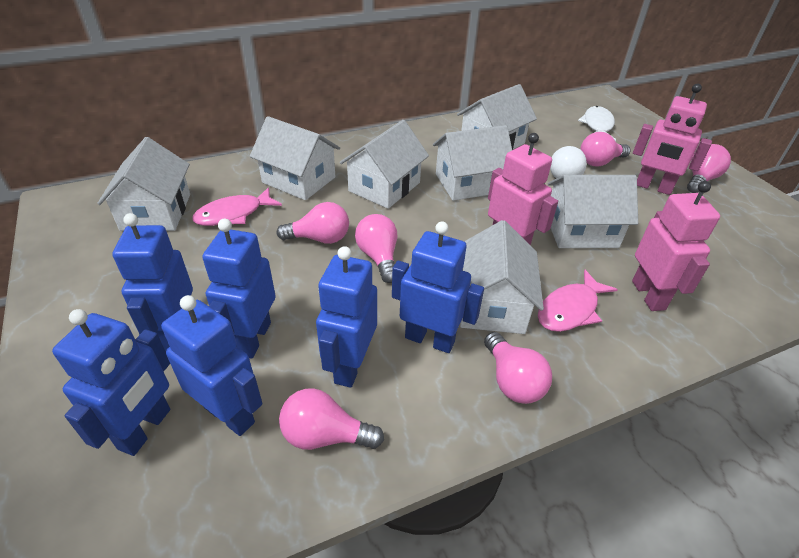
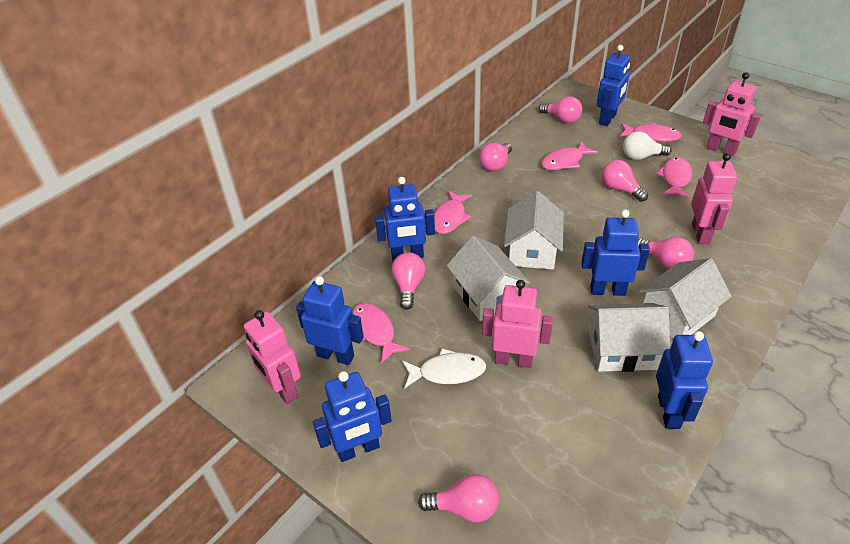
pink fish: [192,187,282,226] [538,270,618,332] = 2 -> [353,303,410,364] [434,190,472,234] [541,141,598,170] [620,123,682,142] [656,157,692,199] = 5
pink robot: [488,133,558,245] [632,181,720,311] [633,84,712,195] = 3 -> [244,310,301,404] [482,280,553,368] [691,153,737,244] [703,73,761,156] = 4
white house: [97,137,190,231] [250,116,340,200] [340,120,429,209] [433,125,512,201] [457,84,537,150] [460,220,544,334] [548,175,638,248] = 7 -> [447,236,530,321] [504,191,564,270] [588,303,670,372] [639,258,732,339] = 4

